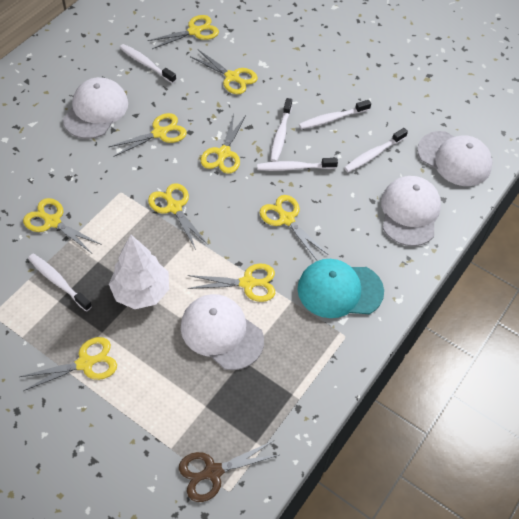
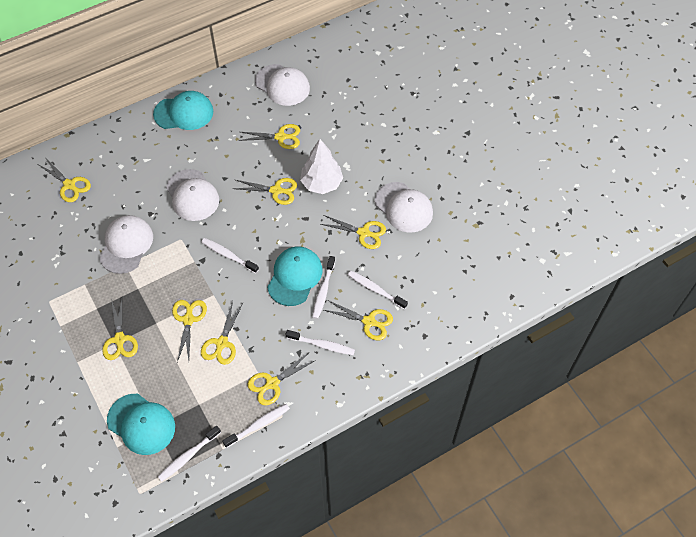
brown scissors: [179,441,279,502] = 1 -> none = 0
turquoise cap: [298,259,384,318] = 1 -> [107,394,175,455] [153,91,213,130] [267,246,322,306] = 3

